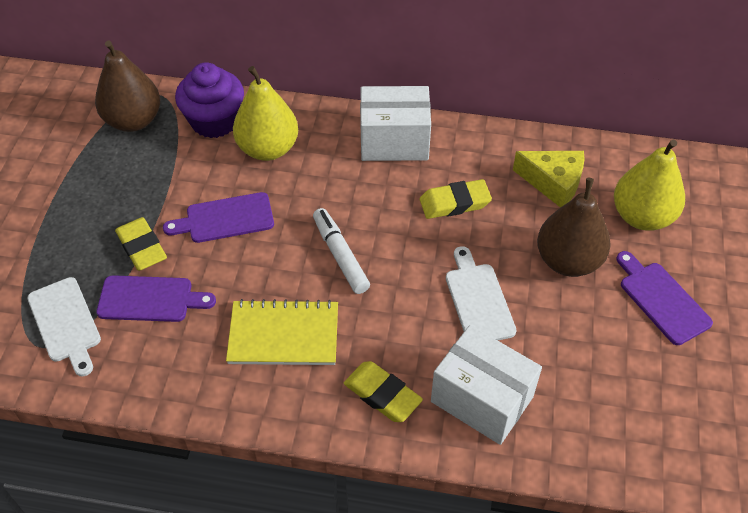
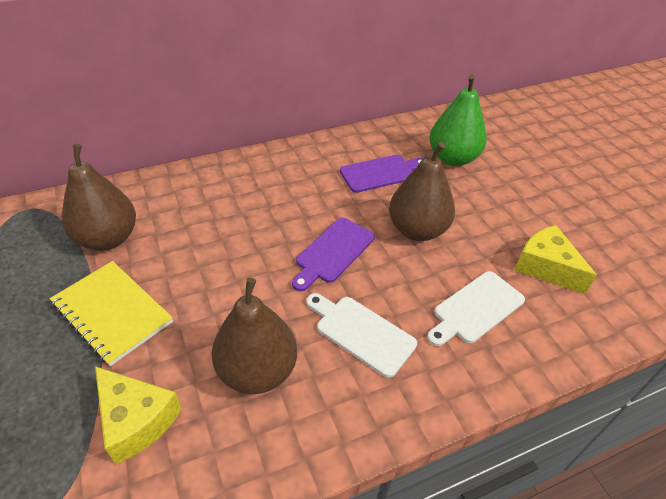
brown pear: [95,41,160,132] [537,178,611,277] = 2 -> [62,144,136,251] [212,278,297,394] [389,142,455,241] = 3
green pear: none = 0 -> [429,74,487,166] = 1
purple cupcake: [175,62,244,138] = 1 -> none = 0
purple cutting board: [96,275,216,322] [163,192,274,243] [616,251,713,345] = 3 -> [292,218,375,291] [340,155,423,193] = 2
white box: [360,86,431,161] [431,325,542,445] = 2 -> none = 0
white marker: [313,208,370,294] = 1 -> none = 0
yellow cheese: [513,151,585,208] = 1 -> [95,366,182,464] [514,225,597,294] = 2
yellow eraser: [115,217,167,271] [344,361,423,422] [420,179,492,219] = 3 -> none = 0
yellow pear: [233,66,298,161] [614,140,685,231] = 2 -> none = 0

